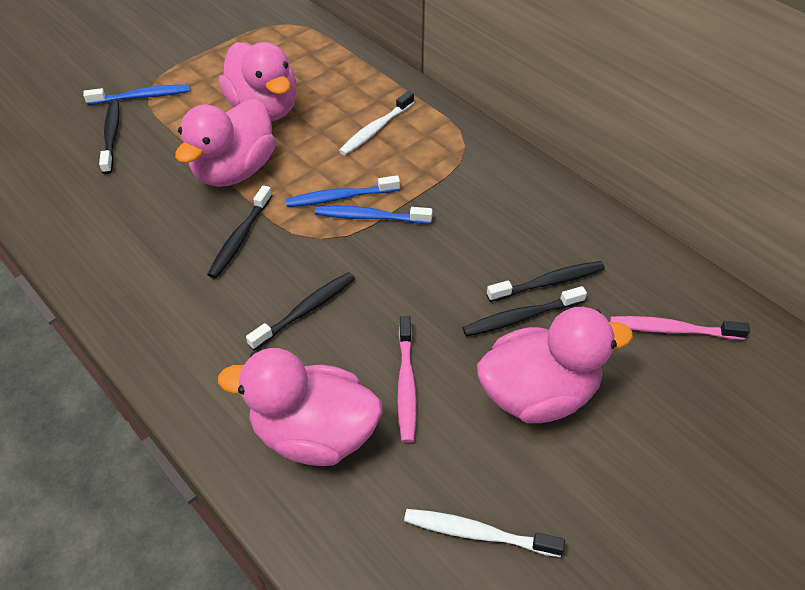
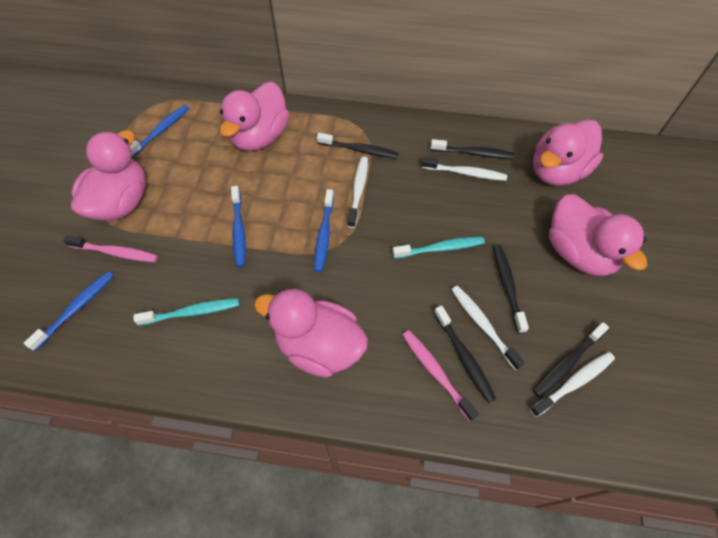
blue toothbrush: [83,85,190,105] [286,175,400,207] [315,205,432,224] = 3 -> [23,271,114,351] [130,105,189,158] [231,186,246,267] [314,189,334,272] = 4
pink duck: [175,99,276,187] [218,348,382,466] [219,42,296,121] [477,307,633,423] = 4 -> [71,130,146,221] [220,82,290,151] [254,289,368,378] [533,119,603,186] [549,194,647,276] = 5
turquoise toothbrush: none = 0 -> [133,298,239,326] [392,237,485,259] = 2
white toothbrush: [339,91,414,155] [404,509,565,557] = 2 -> [347,156,368,228] [421,157,507,181] [451,285,525,370] [530,352,615,417] = 4

